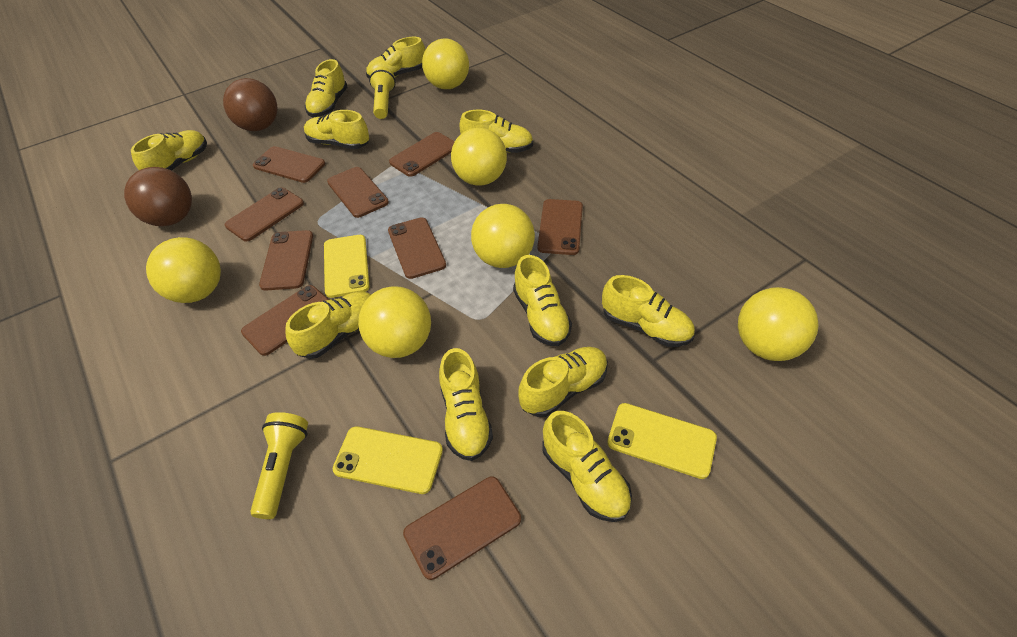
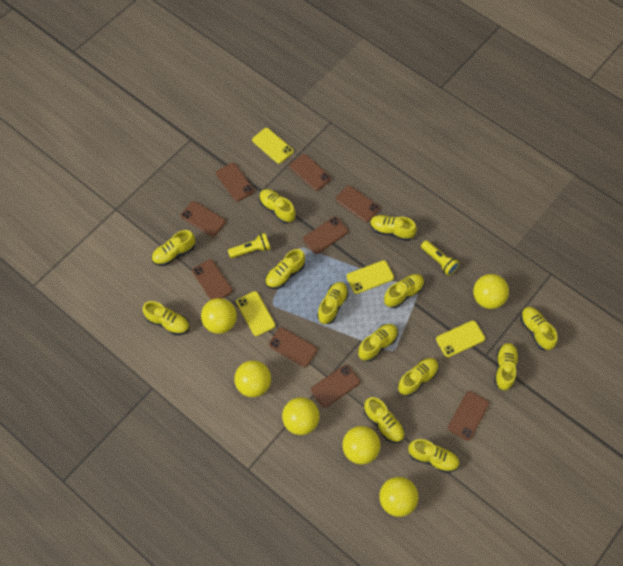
brown ball: [124,167,192,226] [223,78,277,131] = 2 -> none = 0
yellow phone: [324,235,370,298] [333,426,443,494] [607,403,717,479] = 3 -> [236,291,275,336] [252,128,293,164] [346,260,394,294] [436,320,485,357] = 4
yellow shoe: [131,130,207,171] [286,292,372,359] [304,110,369,149] [305,59,347,117] [366,37,426,78] [439,348,493,461] [460,110,533,153] [513,255,572,346] [519,347,608,417] [542,411,632,522] [602,275,695,347] = 11 -> [142,301,190,335] [152,230,195,266] [259,189,296,224] [265,249,305,289] [317,282,349,324] [358,324,398,362] [364,397,405,443] [370,215,417,241] [384,274,424,308] [398,358,439,396] [408,439,460,473] [494,343,519,391] [520,307,557,350] = 13

